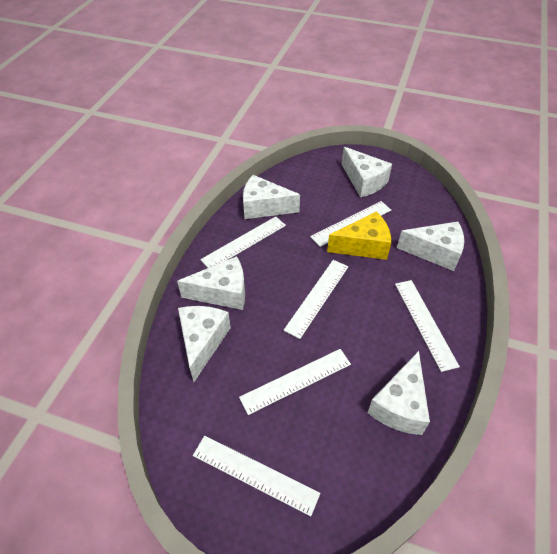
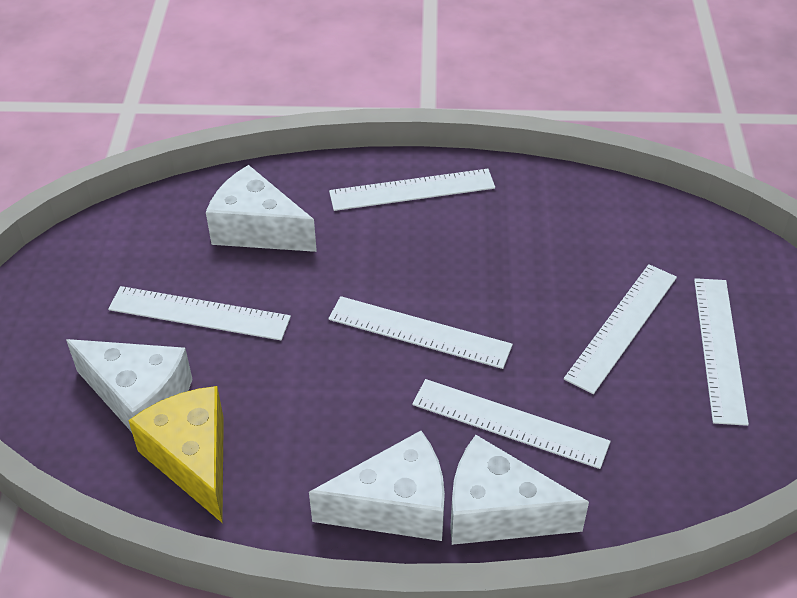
white cheese: [177,256,245,310] [178,306,231,382] [243,175,300,219] [342,147,392,197] [368,351,430,435] [397,221,464,271] = 6 -> [66,339,193,432] [206,165,317,252] [309,431,445,541] [450,435,589,545] = 4

